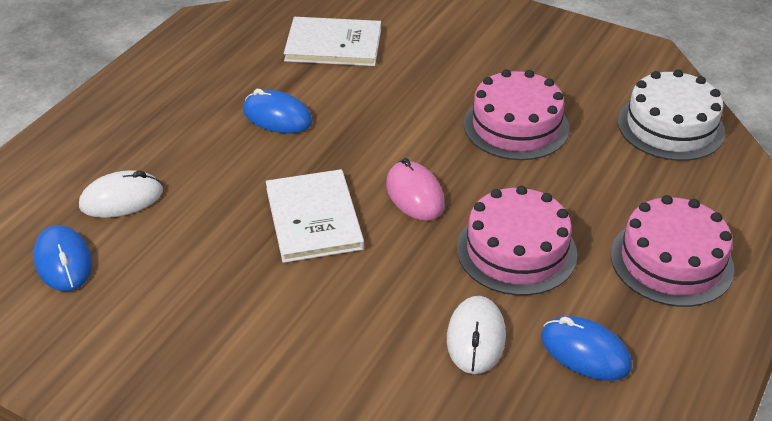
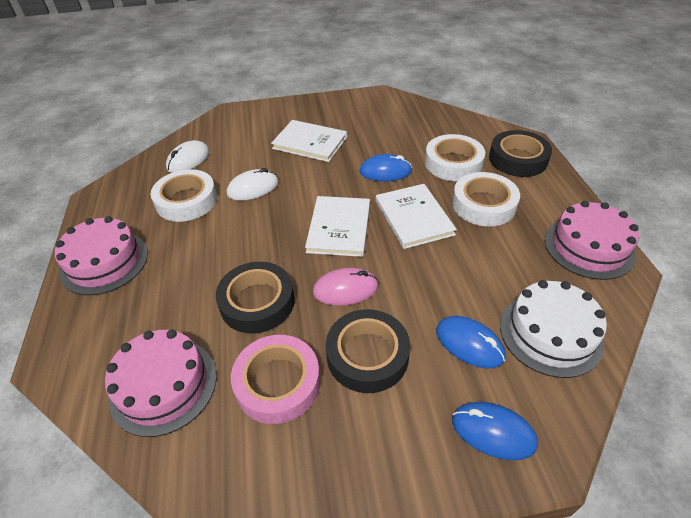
black tape: none = 0 -> [216,262,295,333] [326,309,410,393] [489,130,552,177] = 3
pink tape: none = 0 -> [231,335,320,424] = 1
white book: [266,169,364,263] [284,17,381,66] = 2 -> [271,120,347,162] [305,196,370,257] [376,184,457,249] = 3
white tape: none = 0 -> [151,169,217,222] [425,134,485,181] [452,172,520,226] = 3

